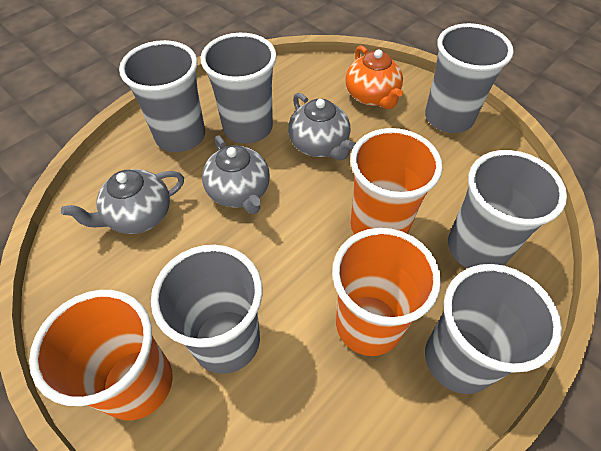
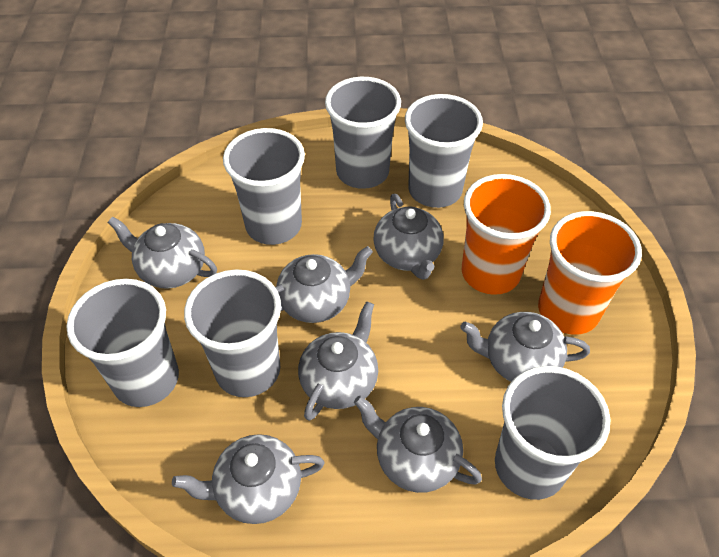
grey teapot: [61,169,184,234] [202,135,270,214] [288,93,355,160] = 3 -> [107,216,217,289] [172,434,324,524] [275,246,373,323] [298,301,378,421] [354,396,482,493] [373,194,444,280] [460,312,590,382] = 7
orange cup: [29,290,173,421] [332,228,441,356] [350,128,442,235] = 3 -> [462,174,551,295] [538,211,642,335] = 2
orange teapot: [346,46,403,109] = 1 -> none = 0

